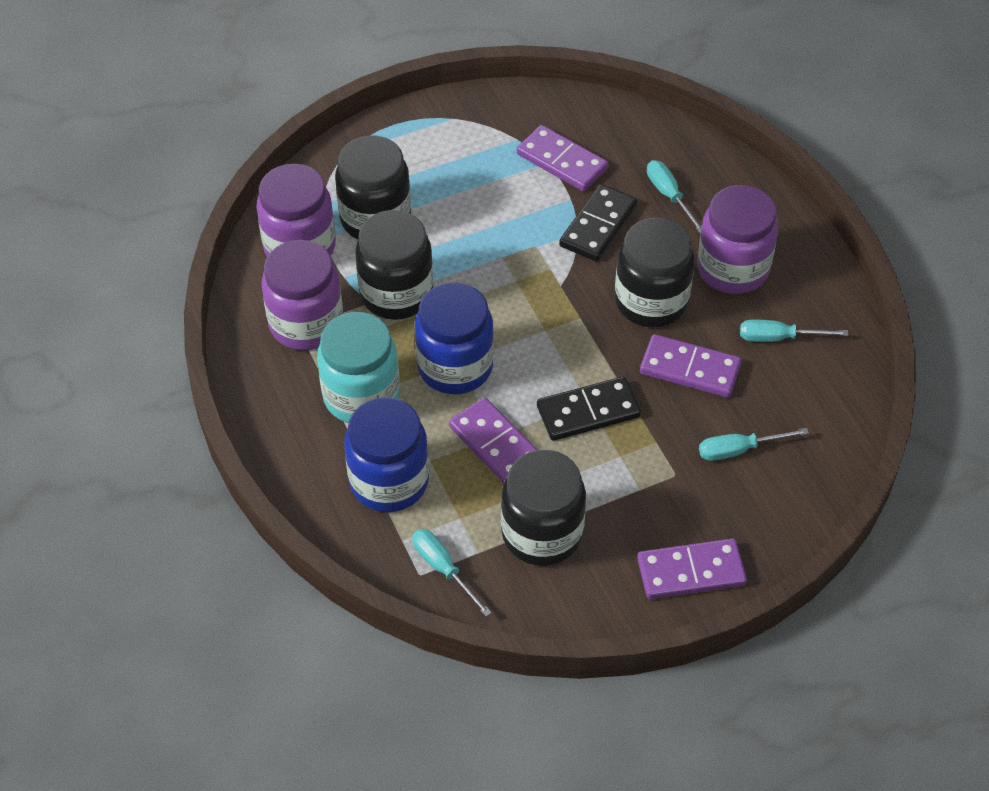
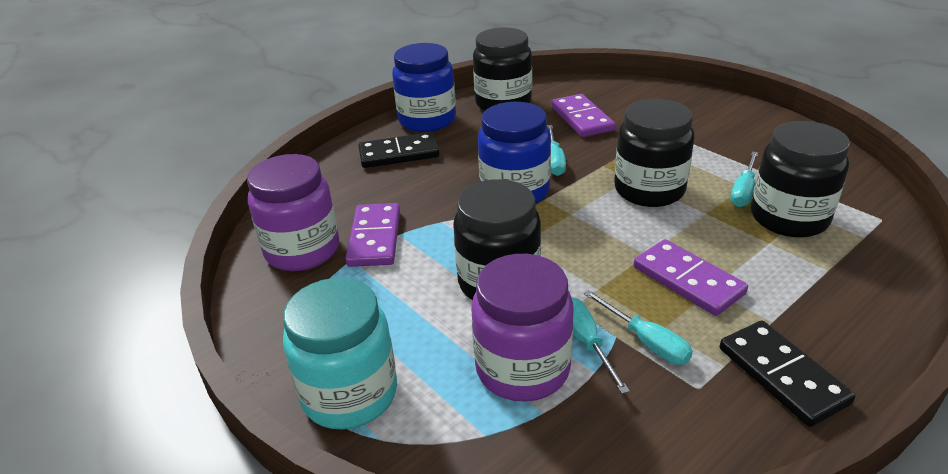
purple domino: [449,398,537,483] [517,125,609,191] [637,538,747,599] [640,334,742,398] = 4 -> [345,203,400,267] [551,94,615,137] [634,239,748,316] = 3
purple jar: [257,164,336,257] [262,240,343,350] [697,185,778,294] = 3 -> [247,154,339,271] [471,254,573,402] = 2

